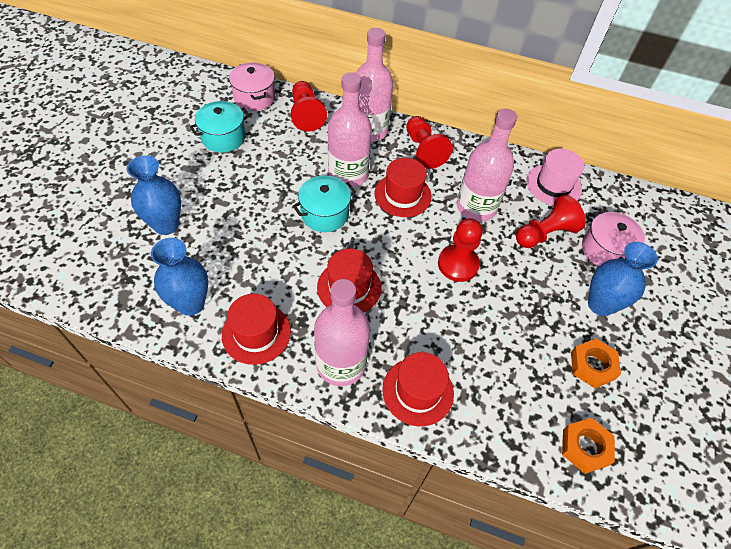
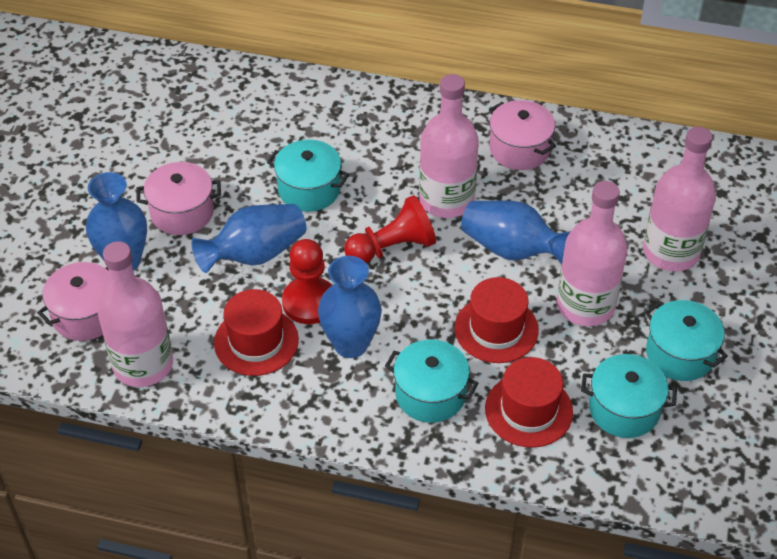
blue vase: [127,155,181,235] [151,238,208,316] [588,242,658,316] = 3 -> [86,172,147,271] [191,204,306,273] [318,256,382,358] [461,201,571,264] = 4
orange nut: [562,418,615,474] [571,338,621,388] = 2 -> none = 0
pink hat: [526,149,585,206] = 1 -> none = 0
pink pot: [229,62,275,111] [582,210,645,266] = 2 -> [37,262,111,341] [136,162,221,235] [489,100,556,170] = 3
red hat: [222,294,291,365] [317,249,381,313] [375,158,432,217] [382,352,454,426] = 4 -> [214,289,299,376] [454,277,539,363] [485,357,573,448] = 3
red pawn: [291,81,327,132] [406,116,453,169] [438,218,483,282] [516,194,586,248] = 4 -> [282,239,332,324] [344,195,436,263] = 2
turquoise pot: [190,101,250,153] [293,176,356,232] = 2 -> [267,140,349,212] [385,339,478,423] [581,354,677,438] [645,300,728,381] = 4

